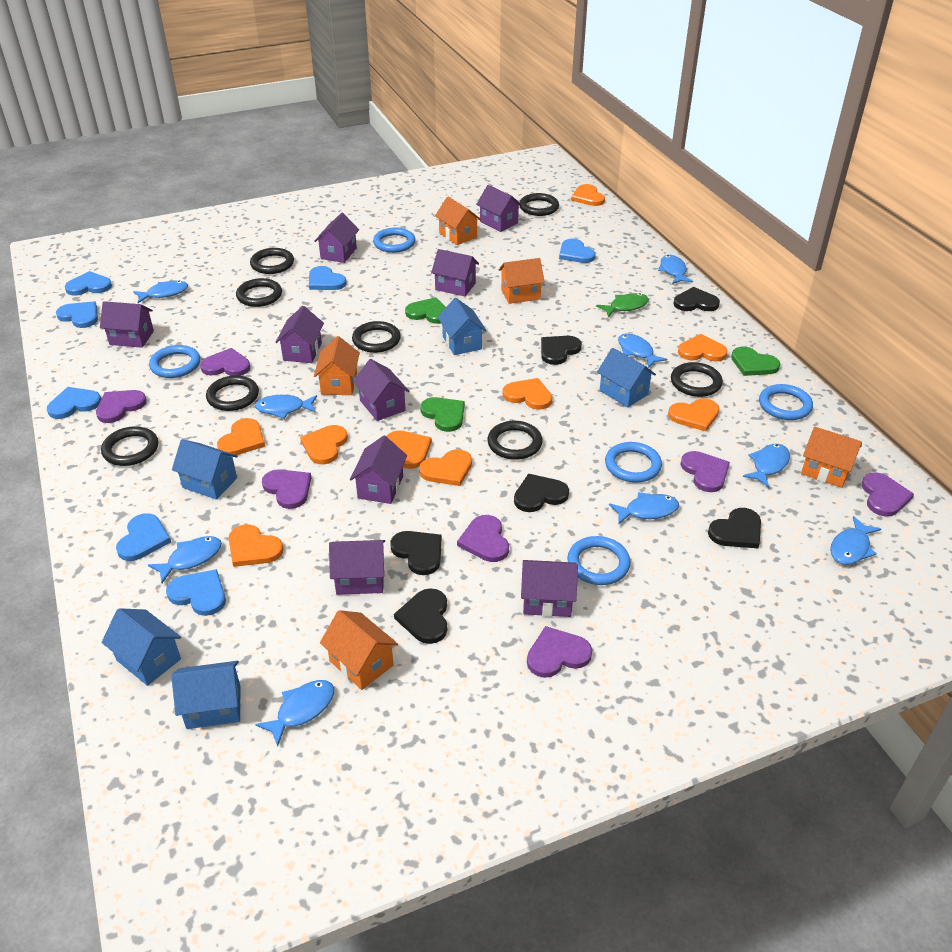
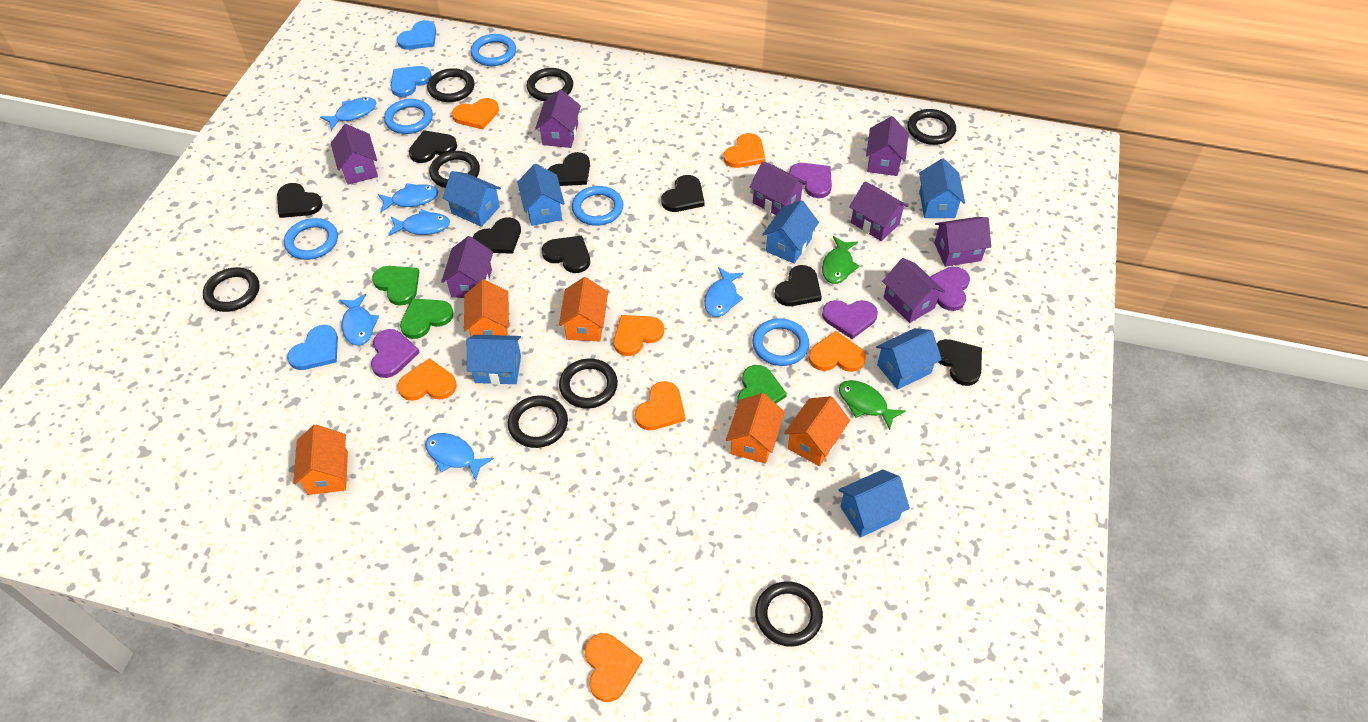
black heart: [390,531,442,575] [394,588,447,644] [514,474,569,512] [541,336,582,365] [673,287,720,311] [708,508,761,548] = 6 -> [277,183,323,218] [409,130,457,163] [472,217,521,254] [542,235,590,273] [547,152,590,186] [661,175,704,212] [775,265,822,306] [937,339,982,386] = 8
blue fish: [133,281,188,303] [148,536,222,583] [255,395,317,419] [255,680,334,747] [609,492,679,525] [618,333,667,368] [658,255,693,284] [743,444,790,488] [830,516,881,565] = 9 -> [320,97,376,130] [339,294,379,346] [378,183,438,212] [388,209,450,236] [425,433,494,481] [704,267,744,317] = 6
blue heart: [47,387,101,419] [56,301,98,328] [65,271,112,295] [116,513,171,561] [166,569,226,616] [309,266,347,290] [559,239,596,263] = 7 -> [287,325,338,370] [391,66,432,97] [397,20,436,50] = 3
blue house: [102,608,181,686] [171,661,240,729] [172,439,238,500] [438,298,487,355] [597,348,656,408] = 5 -> [443,171,501,227] [467,335,521,385] [517,164,565,226] [762,200,819,264] [839,469,910,538] [876,328,942,390] [919,158,965,218] = 7
green fish: [596,293,649,317] = 1 -> [822,236,860,284] [839,380,906,430] = 2
orange heart: [217,418,265,455] [228,524,283,567] [300,425,348,464] [386,430,432,469] [419,449,472,486] [503,378,552,410] [571,184,605,206] [668,398,720,431] [678,334,728,361] = 9 -> [397,358,457,401] [452,98,499,129] [585,633,643,702] [614,315,664,356] [635,381,686,430] [724,133,766,168] [808,331,866,372] = 7
purple heart: [96,390,147,423] [200,348,250,376] [262,469,312,509] [457,515,509,562] [527,626,592,678] [680,451,730,492] [862,472,914,517] = 7 -> [371,329,420,378] [789,163,832,198] [822,300,878,339] [930,267,970,311] = 4
purple house: [100,301,154,348] [275,306,324,363] [314,213,359,263] [329,540,385,595] [350,436,407,504] [353,359,409,421] [431,249,479,297] [476,185,522,232] [521,560,578,617] = 9 -> [331,124,378,185] [441,236,493,298] [535,90,581,148] [750,161,807,215] [849,182,908,241] [866,116,909,176] [882,258,945,323] [934,217,991,267] = 8

